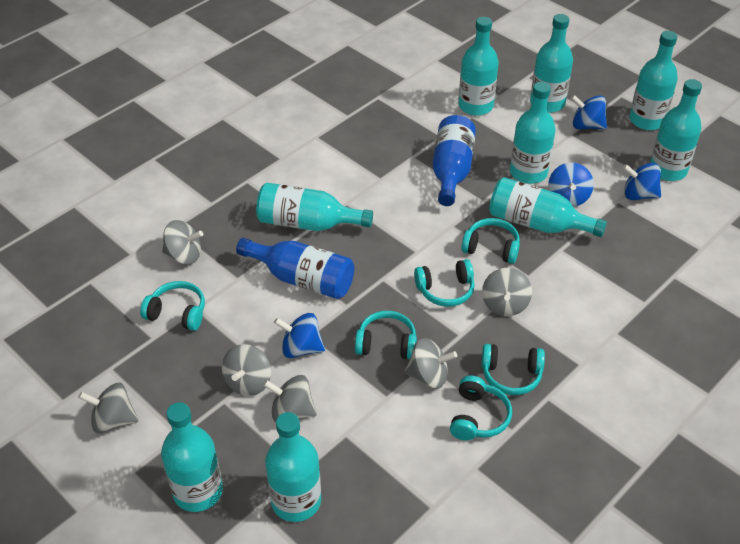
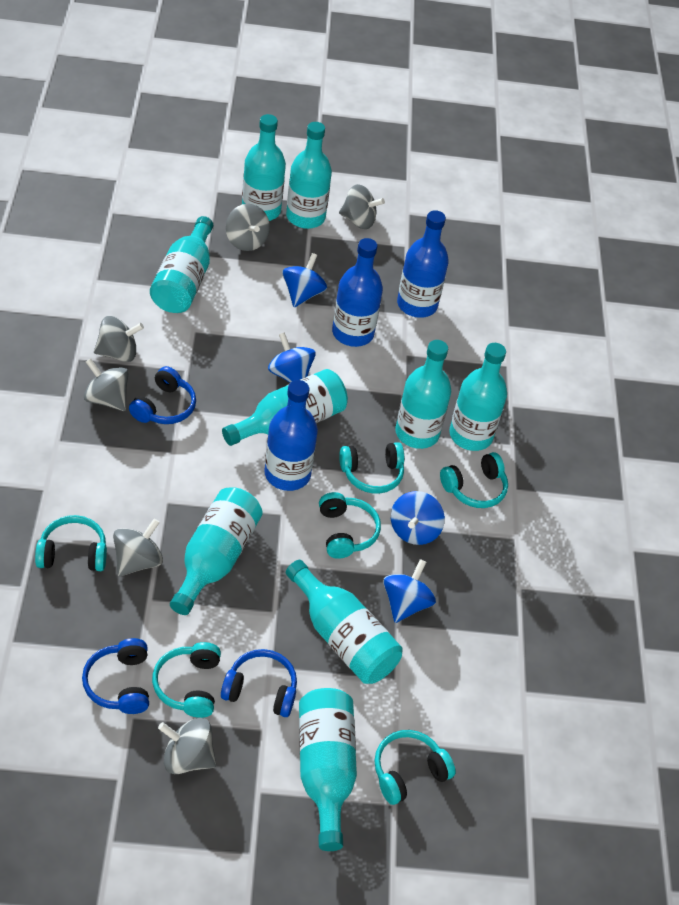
blue bottle: [236,238,354,299] [432,115,476,206] = 2 -> [264,380,318,491] [332,238,383,347] [397,210,449,318] = 3
blue headphones: none = 0 -> [82,638,149,714] [129,366,196,424] [221,649,297,717] = 3

